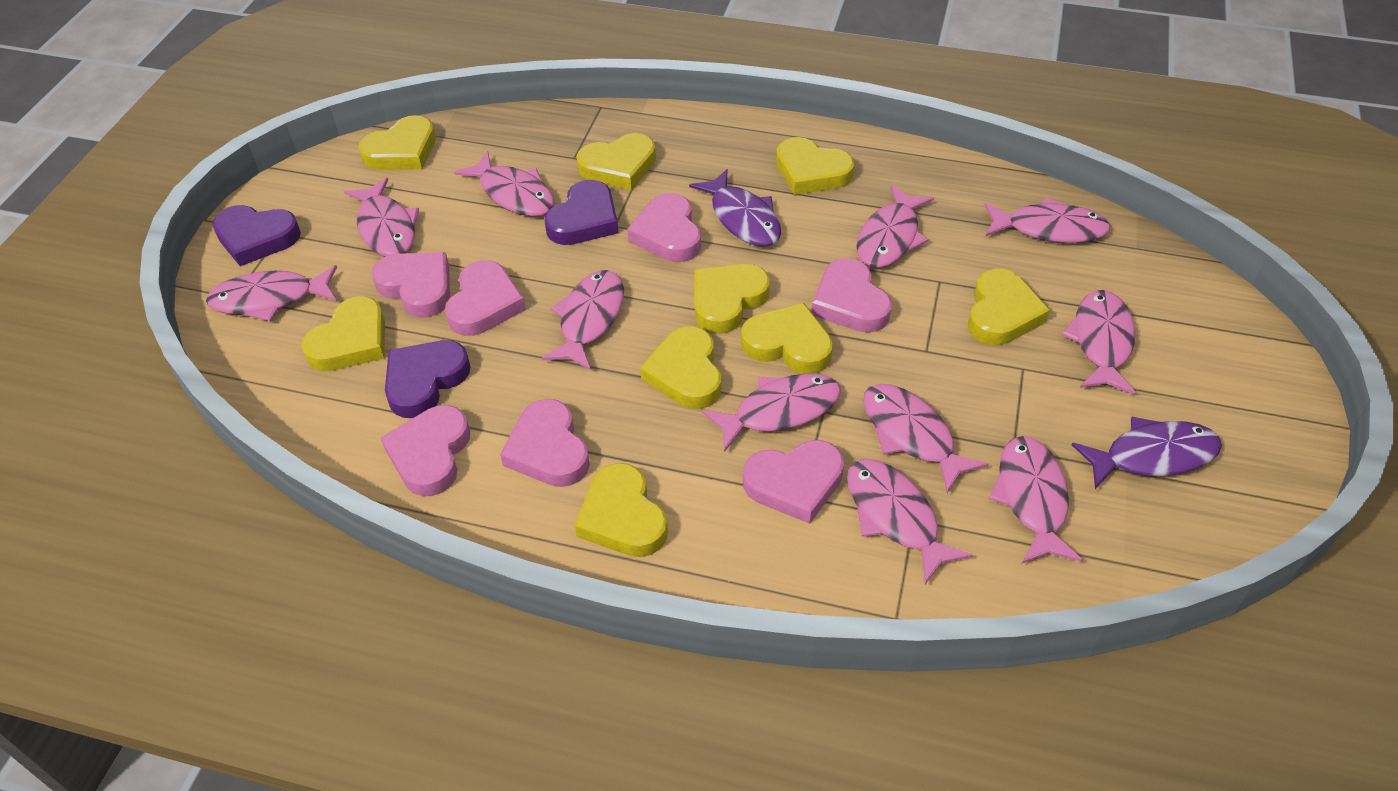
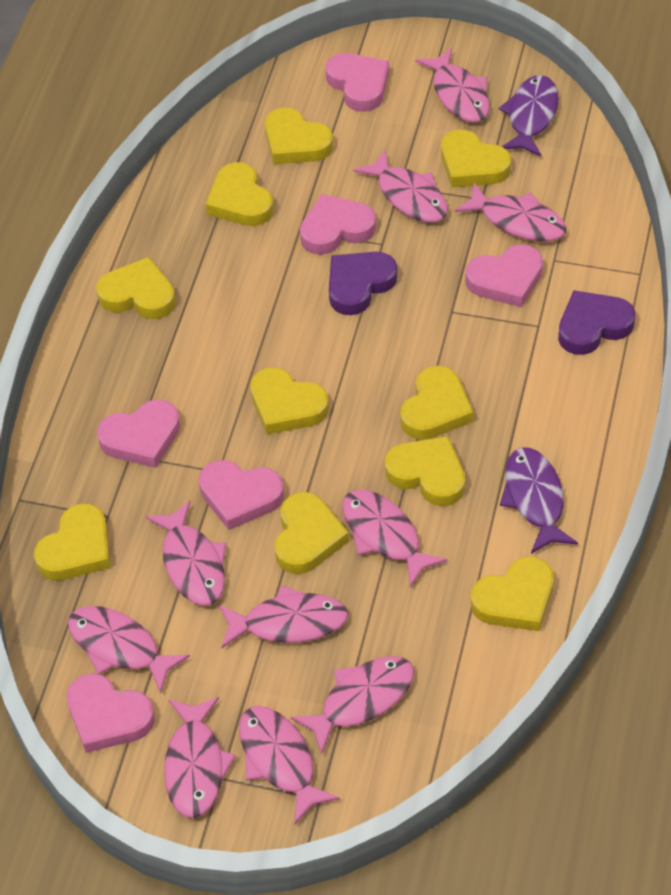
pink fish: [206,265,337,321] [344,178,419,257] [454,151,554,216] [542,270,624,370] [702,373,841,452] [847,459,973,584] [856,185,934,268] [863,384,988,493] [984,197,1111,243] [989,436,1083,563] [1062,290,1136,395] = 11 -> [68,606,190,693] [145,501,226,606] [164,697,236,818] [219,585,348,648] [239,706,340,824] [291,656,414,755] [342,490,448,588] [353,150,448,222] [416,48,490,123] [454,183,567,242] = 10
pink heart: [372,252,450,318] [381,405,470,496] [445,260,526,336] [500,399,590,487] [627,193,701,262] [743,440,844,524] [812,258,892,333] = 7 -> [67,673,155,753] [97,399,180,468] [199,460,284,530] [300,194,376,255] [326,53,389,112] [465,244,543,307] = 6
purple heart: [213,205,301,266] [385,340,471,418] [545,180,618,245] = 3 -> [329,252,398,315] [558,290,635,355] = 2
yellow heart: [301,296,385,371] [358,115,436,170] [575,463,668,557] [577,133,656,190] [640,326,721,409] [695,264,770,334] [741,303,833,374] [776,137,854,195] [968,268,1050,345] = 9 -> [34,504,110,580] [96,257,176,319] [206,162,274,226] [250,367,329,434] [265,108,333,164] [274,492,349,574] [385,436,465,506] [400,366,473,440] [441,130,511,187] [471,557,554,631] = 10

